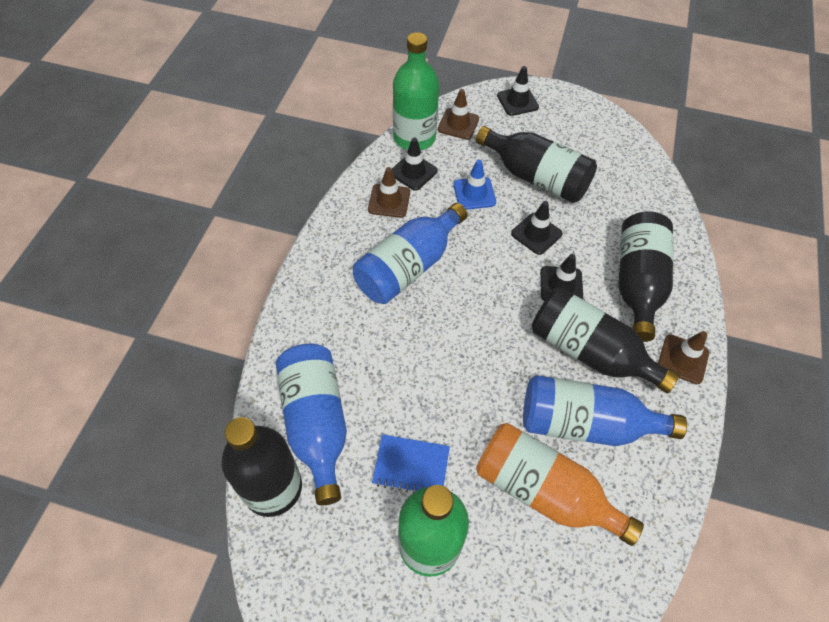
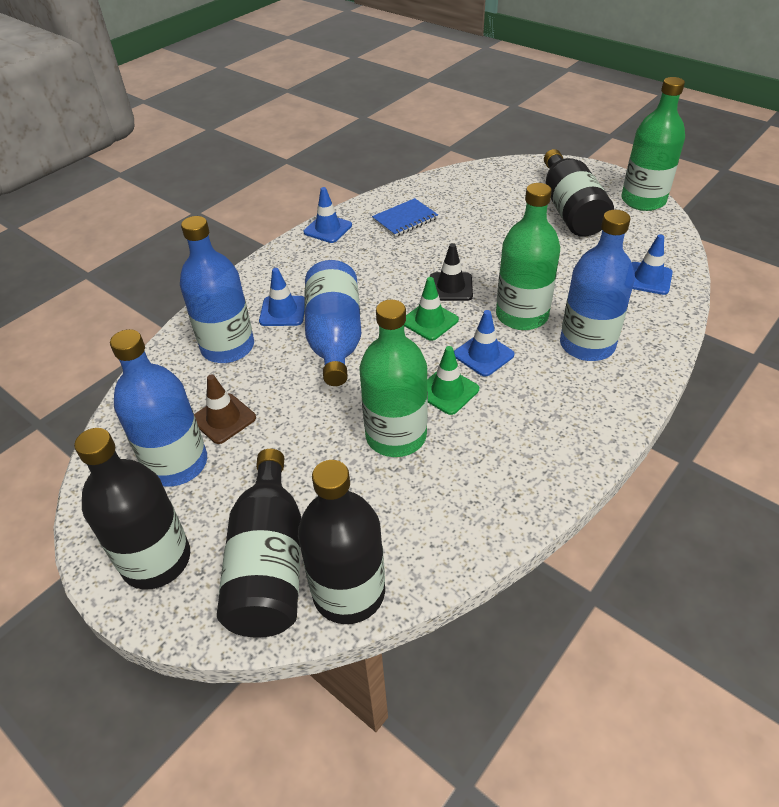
black traffic cone: [392,138,438,191] [497,66,539,116] [511,201,563,255] [540,254,583,301] = 4 -> [430,243,473,301] = 1
blue bottle: [276,344,347,505] [353,203,468,304] [523,375,687,446] = 3 -> [110,329,207,487] [180,216,254,363] [305,260,362,386] [560,210,635,361] = 4
blue traffic cone: [453,160,496,210] = 1 -> [259,268,305,326] [304,187,352,243] [454,310,514,377] [631,234,673,295] = 4
brown traffic cone: [368,167,410,218] [438,89,479,140] [658,331,709,384] = 3 -> [194,374,256,444] = 1
green bottle: [393,32,439,150] [398,485,469,577] = 2 -> [359,300,428,457] [496,183,560,330] [621,77,685,211] = 3
green traffic cone: none = 0 -> [404,277,459,341] [427,346,479,415] = 2
orange bottle: [476,423,644,546] = 1 -> none = 0

